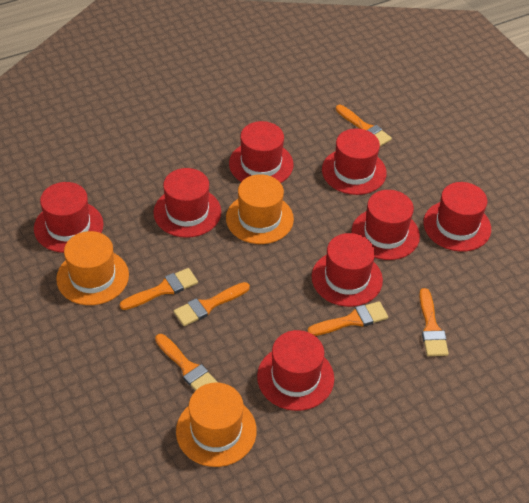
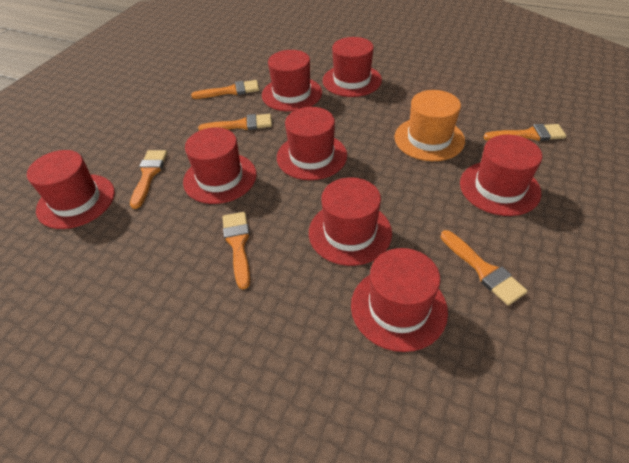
orange hat: [56,231,129,305] [176,383,257,467] [226,174,294,244] = 3 -> [394,90,465,161] = 1

